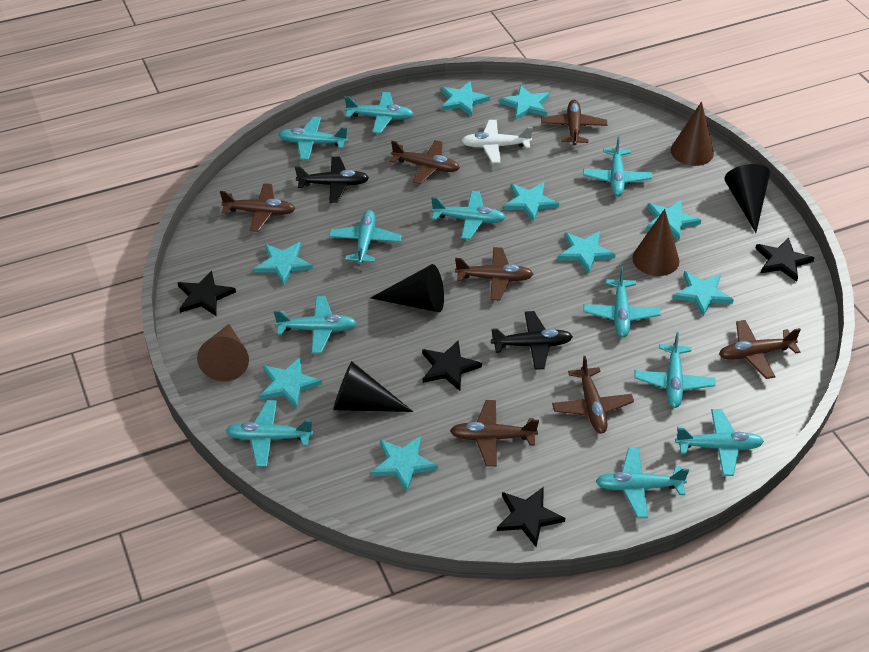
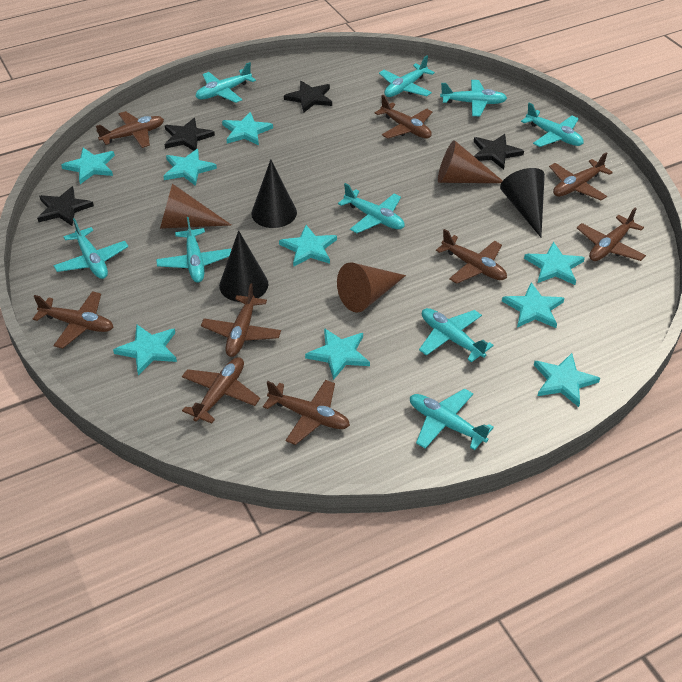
black plane: [295,157,369,203] [491,311,573,370] = 2 -> none = 0
brown plane: [220,183,295,232] [390,140,460,184] [450,400,539,466] [455,247,533,300] [541,100,607,145] [552,356,634,433] [719,320,801,379] = 7 -> [33,291,113,349] [96,111,164,148] [182,357,260,424] [201,283,281,357] [263,380,350,445] [374,95,432,139] [436,229,507,284] [549,153,613,200] [577,208,646,261] = 9
turquoise plane: [226,400,313,467] [274,296,357,353] [278,117,348,160] [329,210,402,264] [344,92,413,133] [431,191,506,239] [583,136,652,196] [583,267,660,337] [595,448,689,518] [634,332,715,408] [675,409,764,476] = 11 -> [54,218,128,279] [156,217,231,282] [195,62,256,103] [338,183,405,233] [379,56,435,97] [410,388,494,450] [419,308,494,362] [440,80,507,116] [521,103,584,147] = 9
white plane: [461,120,533,163] = 1 -> none = 0

